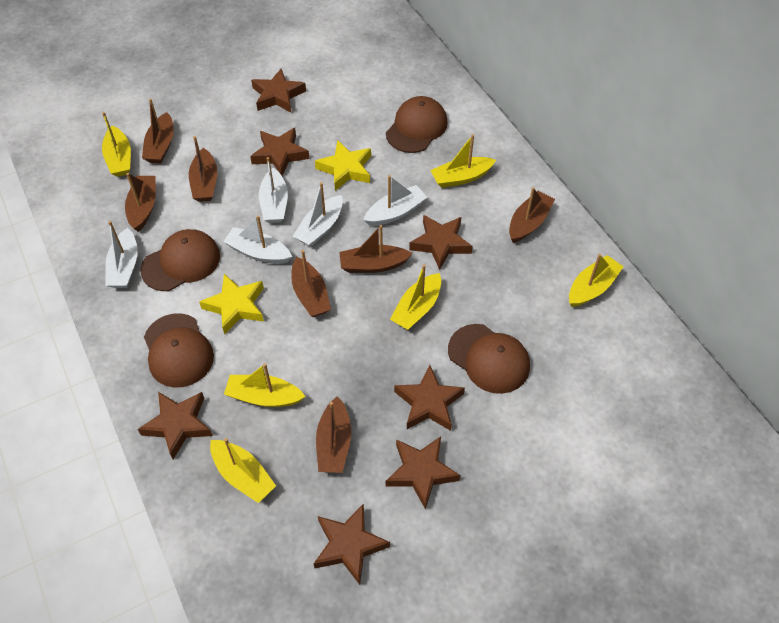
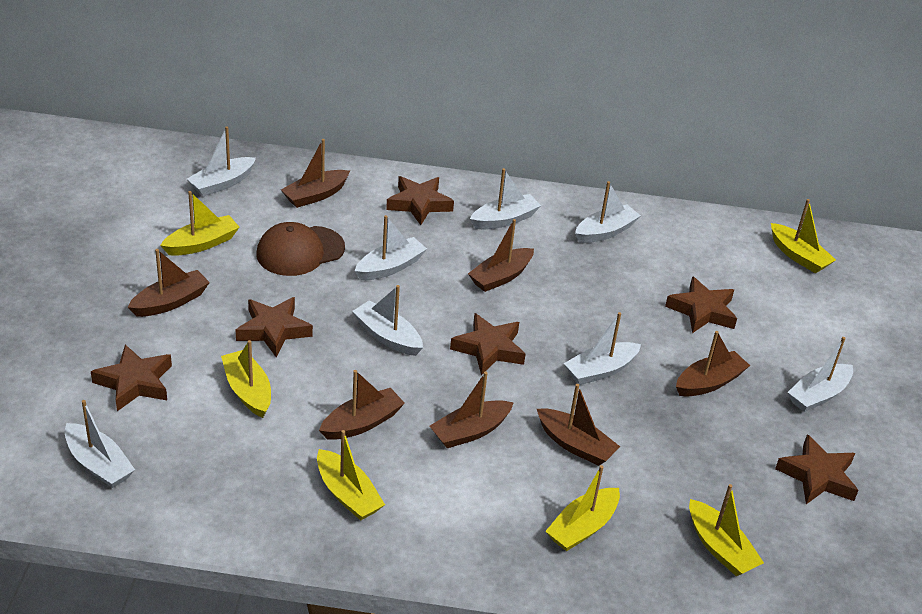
brown cap: [140,229,220,291] [144,313,214,388] [386,96,448,153] [448,324,530,394] = 4 -> [257,222,345,276] = 1
brown star: [138,392,213,459] [250,128,309,176] [251,69,306,112] [314,504,390,585] [386,437,460,509] [394,365,465,431] [409,215,473,270] = 7 -> [91,344,172,411] [236,297,313,357] [386,176,454,225] [450,313,525,375] [665,276,737,333] [775,434,859,504] = 6
white boat: [105,221,138,288] [223,215,292,264] [259,157,288,223] [293,182,343,247] [364,175,427,226] = 5 -> [65,400,135,488] [187,126,256,196] [352,285,423,356] [355,215,427,280] [470,168,541,229] [564,312,641,385] [575,181,641,243] [788,337,853,412] = 8
yellow star: [199,274,264,335] [315,140,371,191] = 2 -> none = 0

